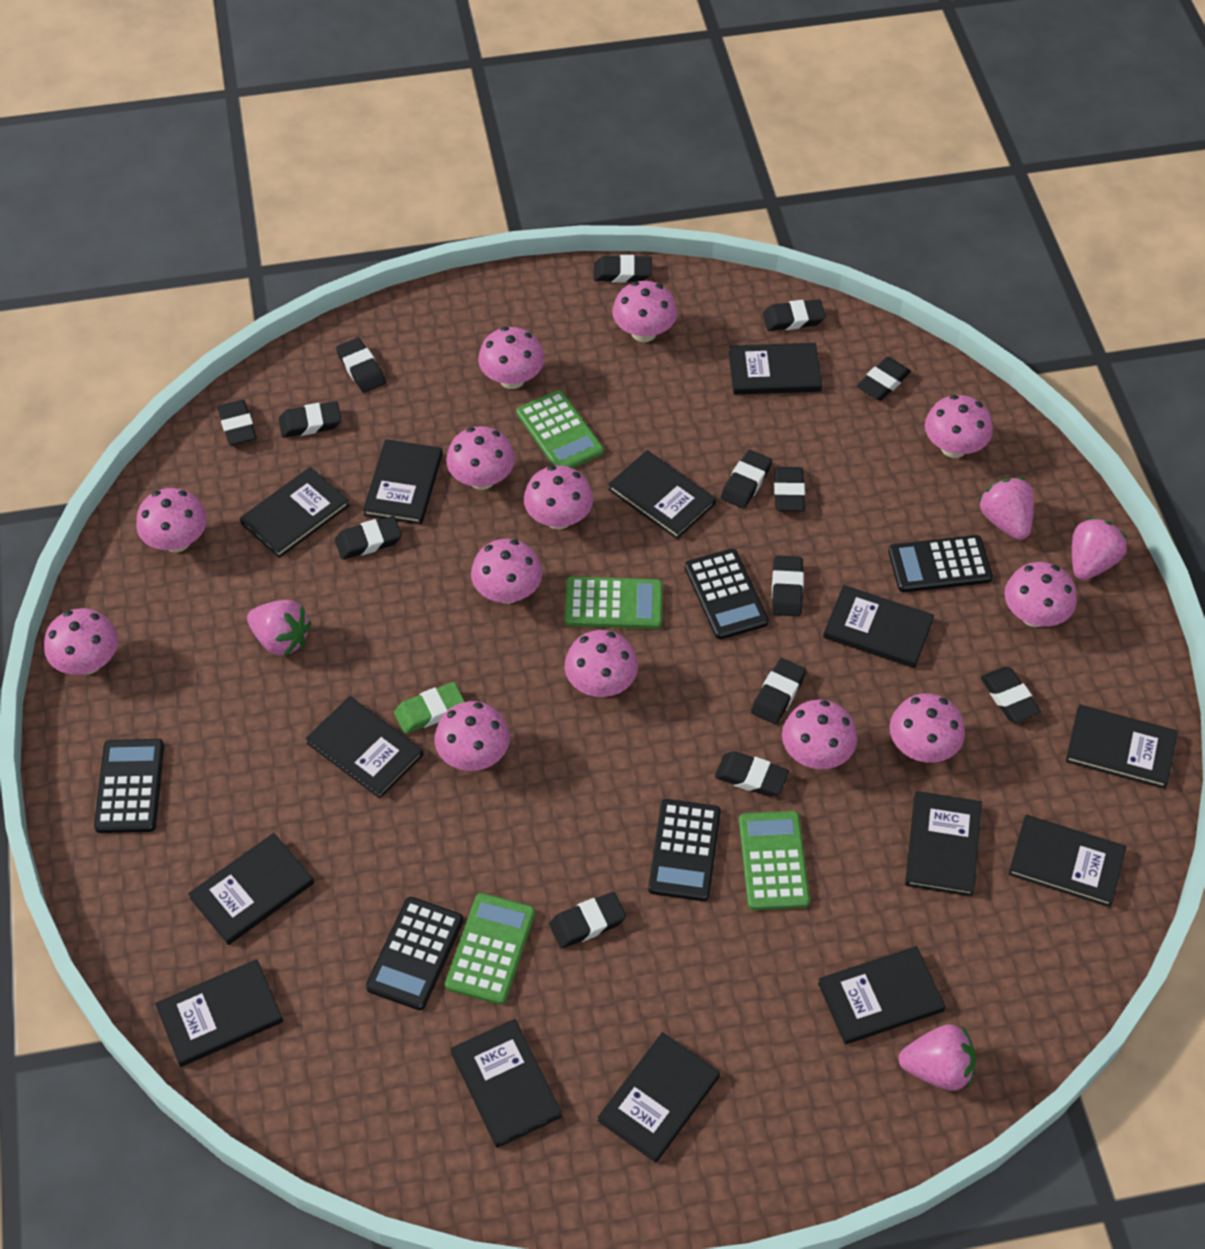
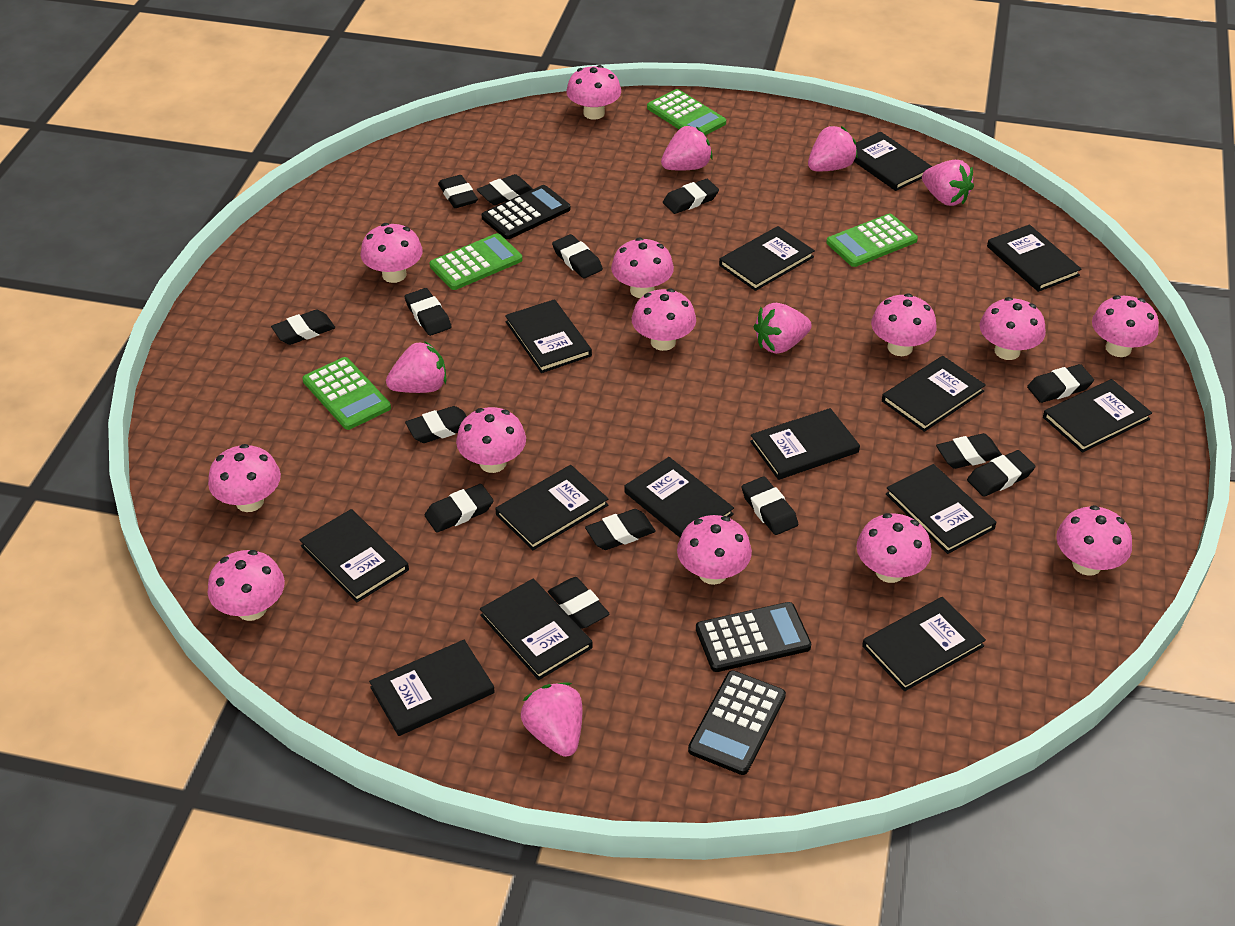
black calculator: [94,739,164,833] [366,897,463,1010] [648,799,721,901] [685,549,769,639] [888,535,993,592] = 5 -> [482,185,571,239] [688,670,786,775] [696,602,811,672] = 3
green eraser: [394,682,465,734] = 1 -> none = 0
pink strawberry: [247,600,311,657] [898,1024,976,1091] [978,478,1034,540] [1072,517,1128,580] = 4 -> [386,341,446,393] [521,682,582,757] [661,125,713,171] [754,303,812,354] [808,126,858,171] [922,160,974,206] = 6

